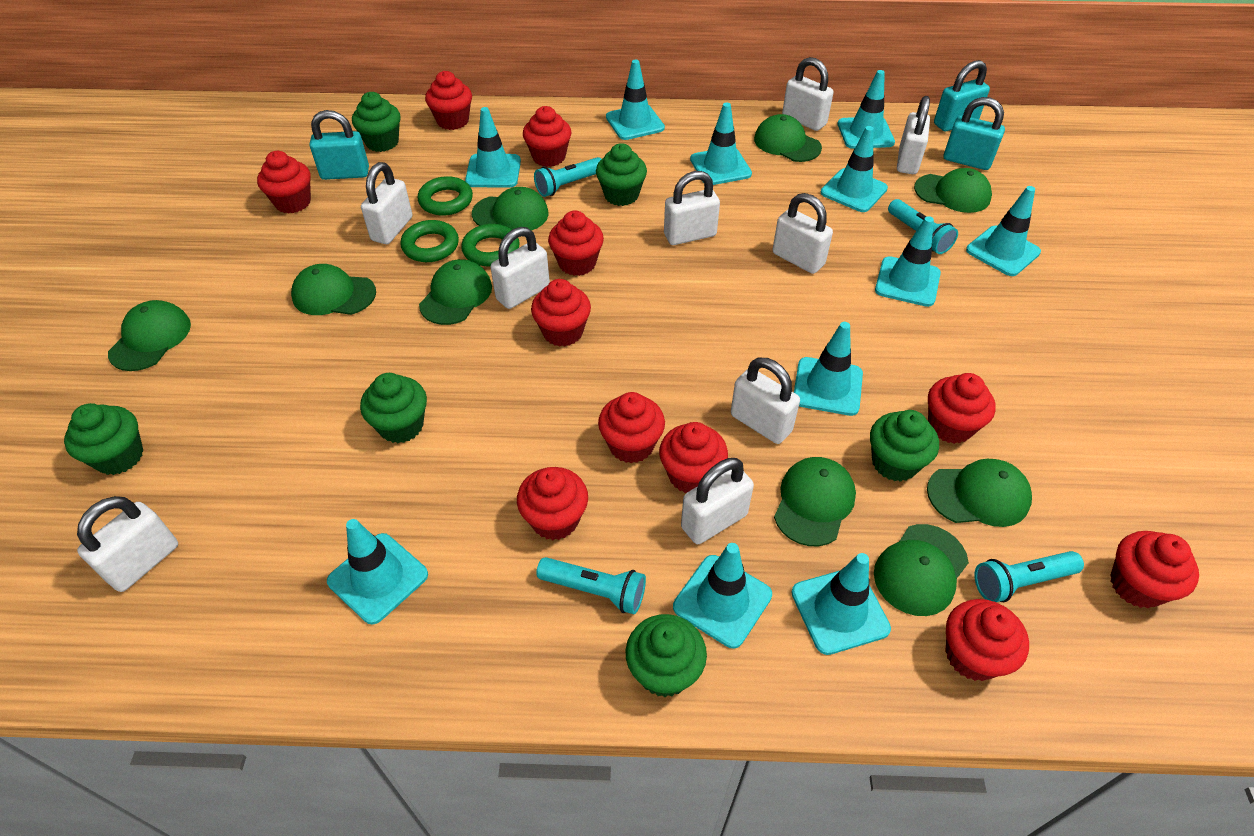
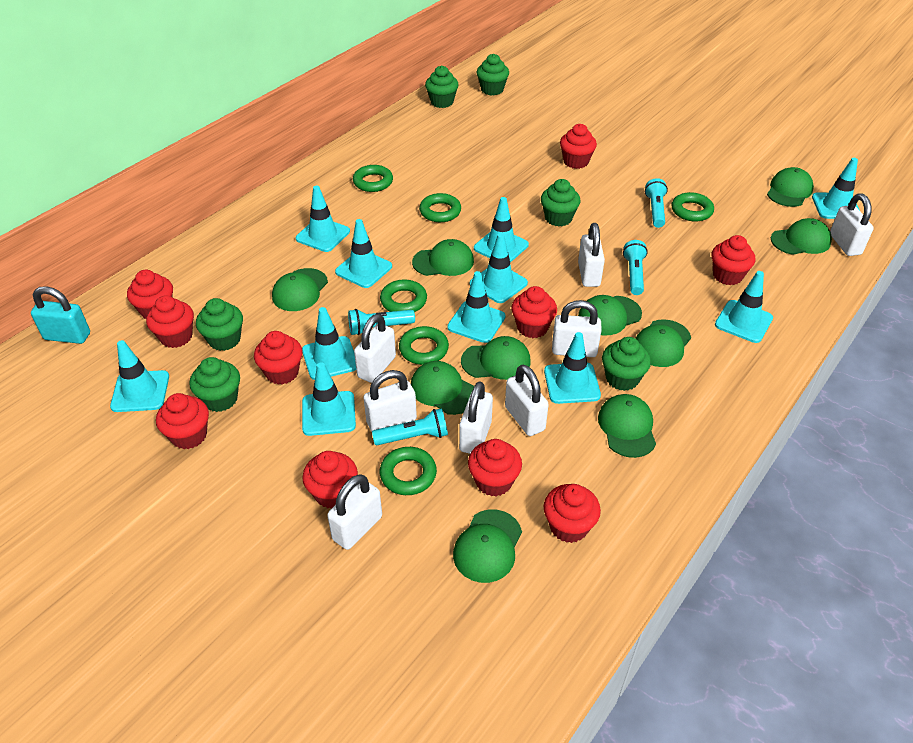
green cap: [108,300,191,371] [291,264,376,315] [419,259,492,325] [472,187,548,231] [754,114,822,162] [774,457,856,546] [874,524,969,616] [914,168,992,213] [927,459,1032,527] = 9 -> [272,268,328,311] [411,361,474,415] [412,239,474,276] [453,509,522,583] [461,336,531,380] [578,295,642,336] [598,394,656,458] [635,319,691,367] [767,167,814,207] [771,218,832,255] = 10
green ring: [400,220,459,262] [418,176,473,216] [461,224,520,266] = 3 -> [353,165,393,192] [379,447,437,495] [380,280,427,312] [399,326,449,365] [419,193,461,222] [671,192,714,222] = 6
red cupcake: [257,151,311,214] [425,71,472,130] [517,467,588,540] [523,106,571,167] [531,279,591,347] [548,211,604,276] [598,392,665,463] [659,422,728,493] [928,373,996,444] [945,599,1029,681] [1110,531,1199,608] = 11 -> [127,270,173,319] [146,295,194,348] [156,393,209,449] [254,331,303,385] [302,451,358,508] [468,439,522,496] [511,286,557,338] [544,484,601,543] [560,124,597,169] [712,235,755,285] = 10
turquoise padlock: [309,110,369,180] [934,60,990,131] [944,97,1005,170] = 3 -> [31,286,90,344] = 1
white padlock: [77,496,178,592] [361,162,412,244] [491,227,550,309] [664,171,720,245] [681,458,754,544] [731,358,800,444] [773,193,833,274] [782,57,834,131] [897,96,930,174] = 9 -> [327,474,382,550] [354,314,396,383] [363,370,417,432] [459,381,493,454] [505,364,549,436] [552,300,602,357] [578,223,605,287] [830,193,874,256] = 8

